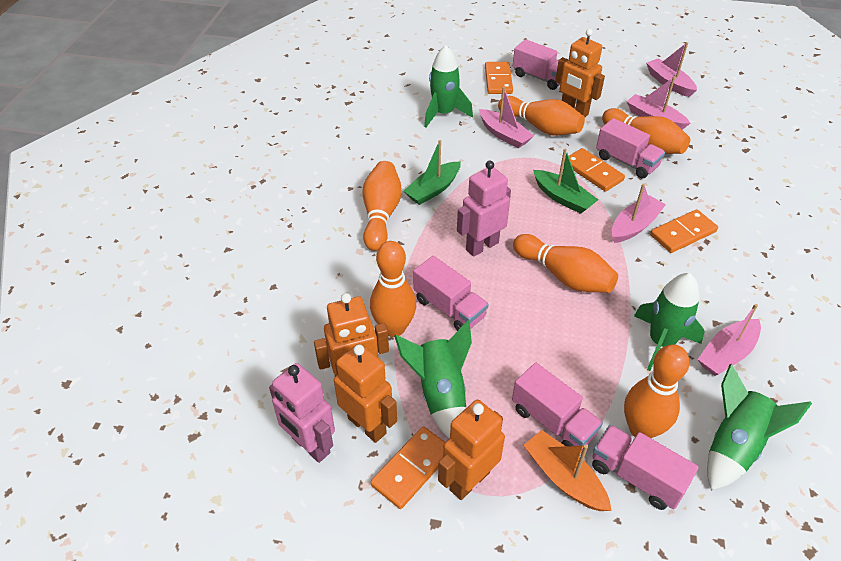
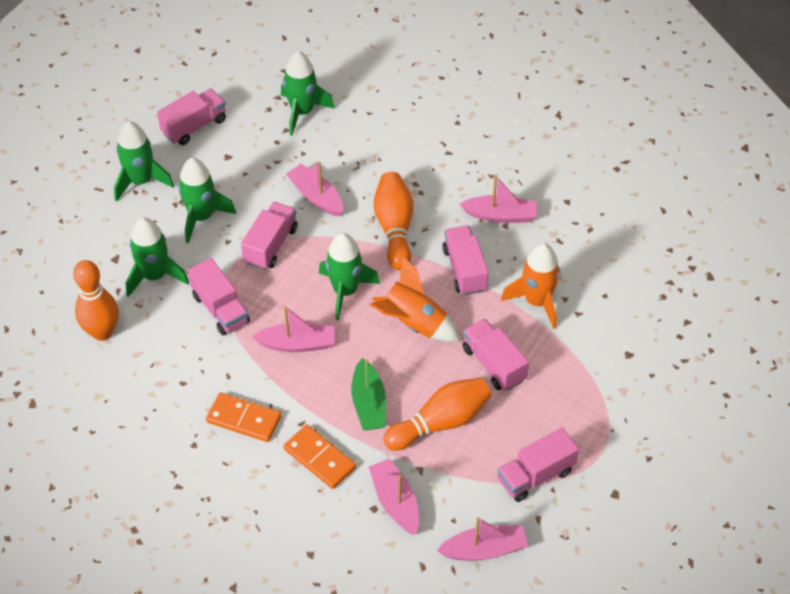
green boat: [403,140,461,205] [533,148,598,214] = 2 -> [351,358,386,430] = 1
green rocket: [394,320,472,438] [424,45,473,127] [634,273,705,371] [707,364,812,491] = 4 -> [114,121,174,202] [126,217,189,297] [178,158,236,243] [281,51,335,136] [319,233,380,320] = 5
orange boat: [523,430,612,511] = 1 -> none = 0
orange bowling pin: [362,161,402,251] [370,241,416,337] [498,96,585,136] [513,234,618,293] [602,108,690,154] [624,344,690,438] = 6 -> [73,260,119,341] [373,172,413,270] [383,378,491,451] = 3
orange domino: [370,426,445,509] [485,62,513,94] [564,148,625,192] [650,209,718,253] = 4 -> [206,393,281,442] [283,425,356,489] = 2
orange robot: [314,293,389,376] [334,344,397,443] [438,400,505,500] [555,29,605,117] = 4 -> none = 0
orange rocket: none = 0 -> [369,257,460,342] [501,243,560,329] = 2
pink robot: [269,363,335,463] [457,161,511,257] = 2 -> none = 0
pink truck: [413,256,488,331] [512,363,603,450] [513,39,560,90] [592,425,699,510] [596,118,665,178] = 5 -> [157,89,226,145] [188,258,250,335] [241,202,298,270] [442,226,489,295] [462,319,529,391] [497,428,579,502] = 6

